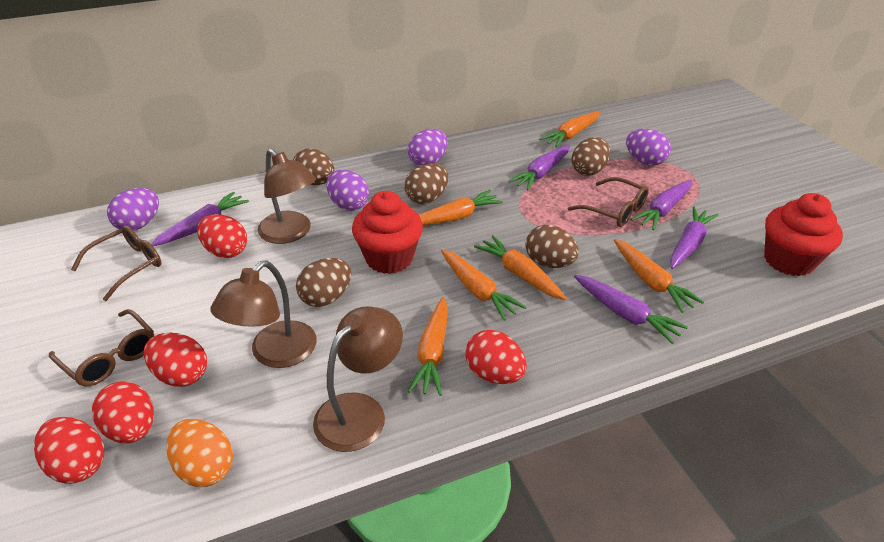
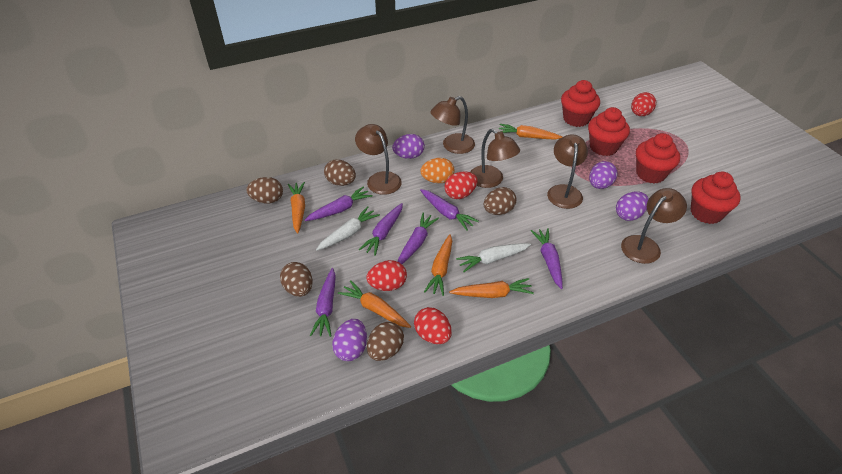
brown glasses: [49,309,154,386] [71,225,161,301] [568,177,649,227] = 3 -> none = 0
brown lamp: [211,261,316,368] [258,149,316,244] [313,306,403,452] = 3 -> [355,124,402,195] [430,96,475,154] [470,129,520,188] [547,134,588,209] [621,188,687,264] = 5
orange carrot: [408,297,448,396] [419,190,503,225] [441,249,526,321] [474,235,567,300] [539,112,601,147] [614,239,704,313] = 6 -> [288,182,305,234] [338,280,411,328] [424,234,452,296] [449,278,534,298] [499,124,562,139] = 5
purple carrot: [151,192,249,246] [508,145,570,190] [574,275,688,344] [631,180,692,230] [670,207,718,269] = 5 -> [305,186,373,221] [310,268,336,337] [359,203,403,256] [398,213,439,264] [420,189,479,231] [531,228,563,289] = 6
red cupcake: [352,191,423,274] [764,193,843,276] = 2 -> [561,80,600,127] [588,107,630,156] [636,133,680,183] [691,171,741,224] = 4
red egg: [34,417,104,484] [92,381,154,443] [144,333,207,387] [197,214,247,258] [466,330,527,384] = 5 -> [367,260,407,291] [414,307,452,344] [445,171,477,199] [631,92,656,116] = 4
white carrot: none = 0 -> [316,206,380,251] [456,243,531,272] = 2

